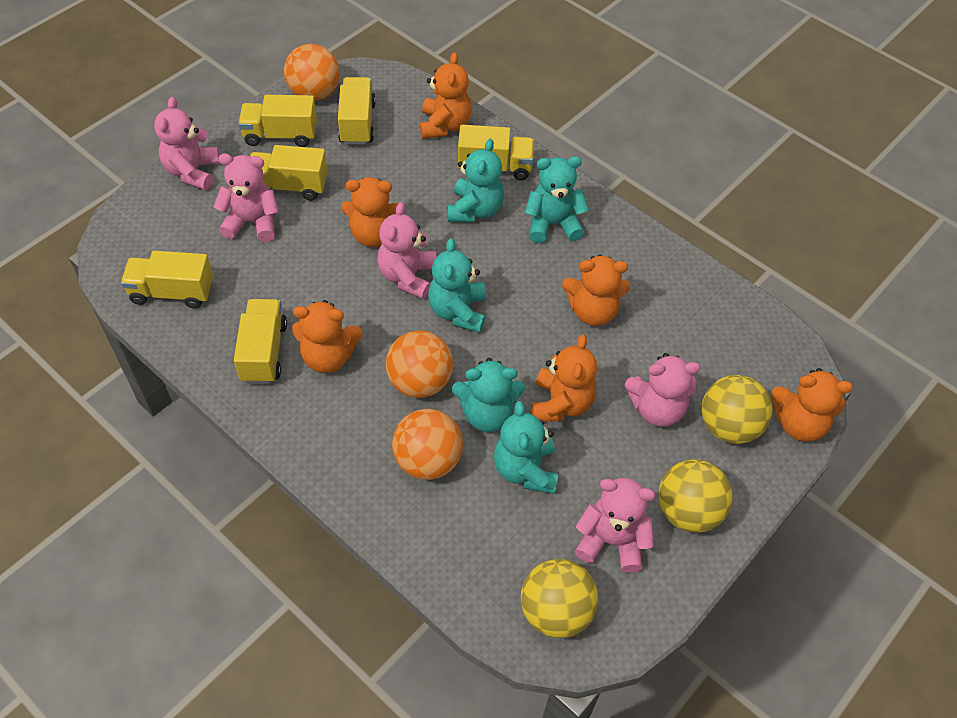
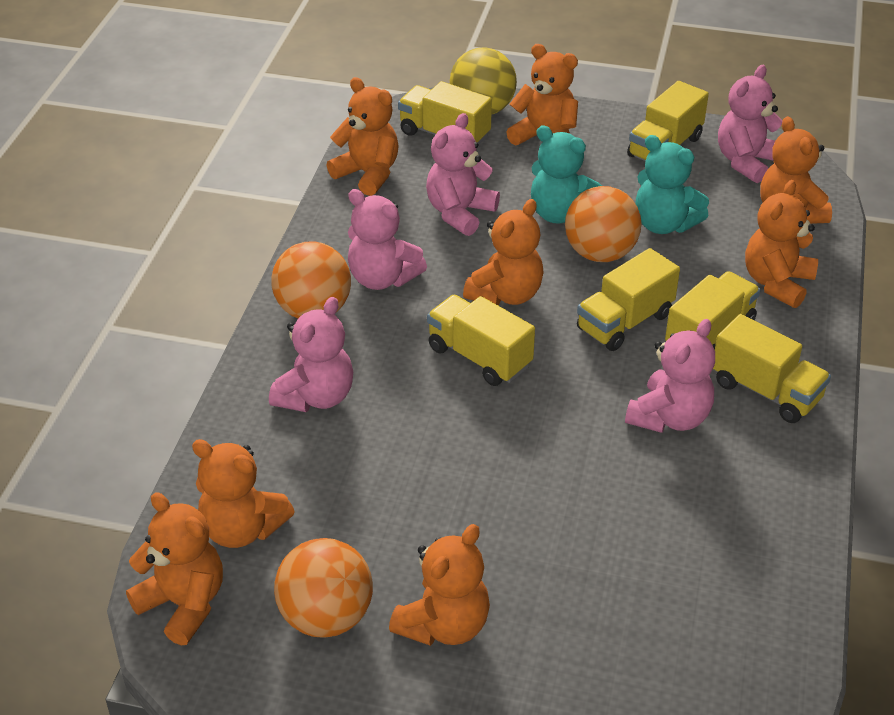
orange teddy bear: [292,300,362,373] [341,177,406,247] [420,52,472,139] [531,335,597,422] [562,254,630,326] [770,368,853,442] = 6 -> [126,492,223,646] [192,439,295,548] [327,77,399,196] [389,524,490,646] [463,199,544,306] [506,44,578,145] [745,180,818,308] [760,116,832,224] = 8
turquoise teddy bear: [428,238,486,333] [448,139,504,222] [452,358,525,432] [494,401,558,494] [525,156,589,243] = 5 -> [531,125,602,224] [635,135,709,234] = 2
yellow ball: [521,559,598,638] [658,459,733,533] [702,375,772,444] = 3 -> [450,47,517,115] = 1

